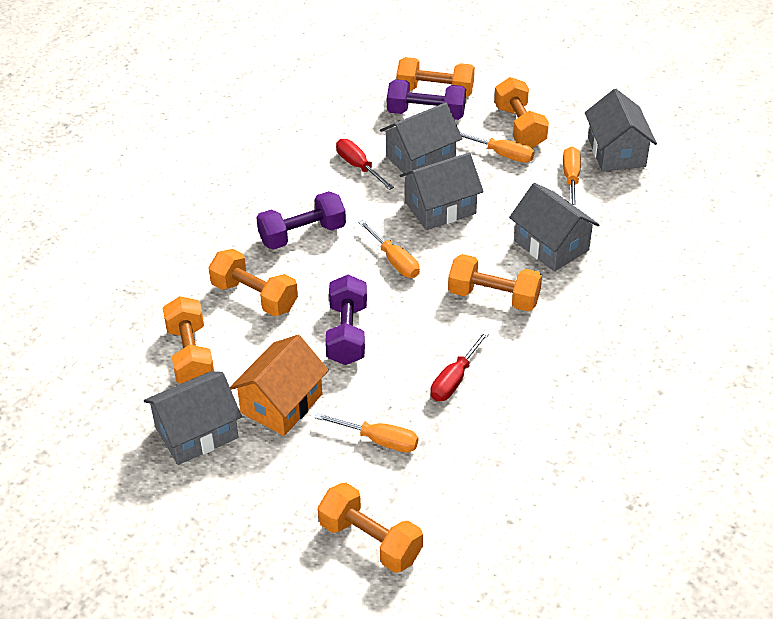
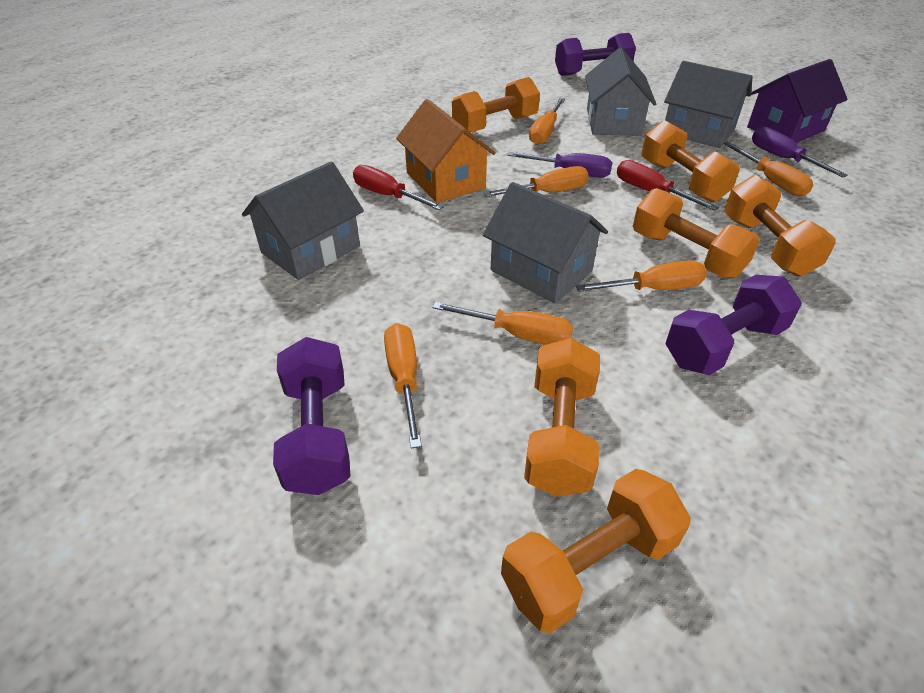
grey house: [144,371,242,465] [380,102,463,176] [399,153,484,230] [509,183,600,272] [585,89,657,172] = 5 -> [242,161,364,280] [483,182,608,303] [585,48,656,136] [664,61,753,148] = 4
orange screwdriver: [315,413,418,452] [358,220,420,278] [460,133,534,163] [563,147,581,208] = 4 -> [384,323,422,448] [432,302,573,345] [484,166,588,197] [529,98,565,145] [576,260,707,292] [724,142,813,196] = 6
purple house: none = 0 -> [747,59,848,143] = 1
purple screwdriver: none = 0 -> [507,152,613,178] [752,127,847,178] = 2

